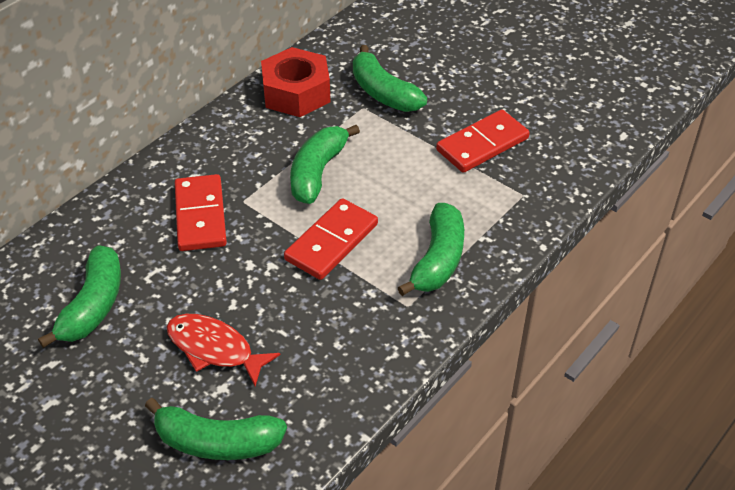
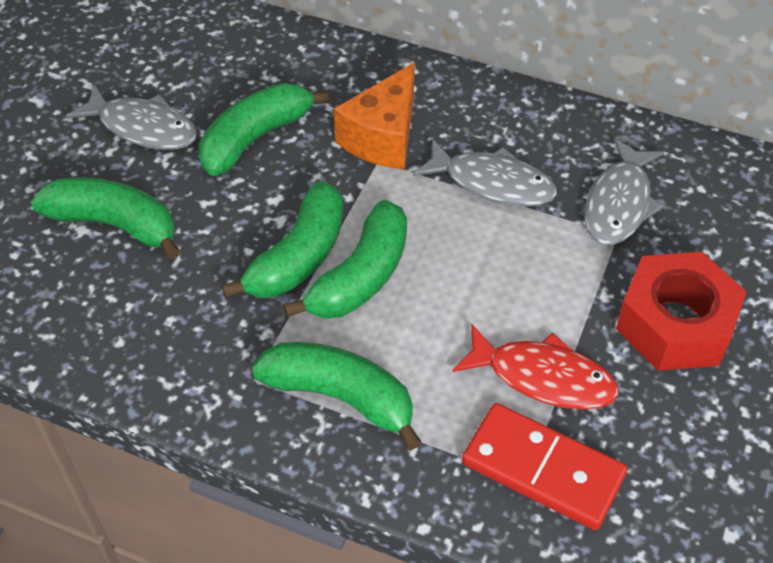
grey fish: none = 0 -> [66,84,198,150] [413,139,557,207] [584,138,664,245] = 3
orange cheese: none = 0 -> [334,62,415,170] = 1
red domino: [175,174,227,251] [284,198,378,280] [436,110,530,173] = 3 -> [462,403,628,530] = 1

